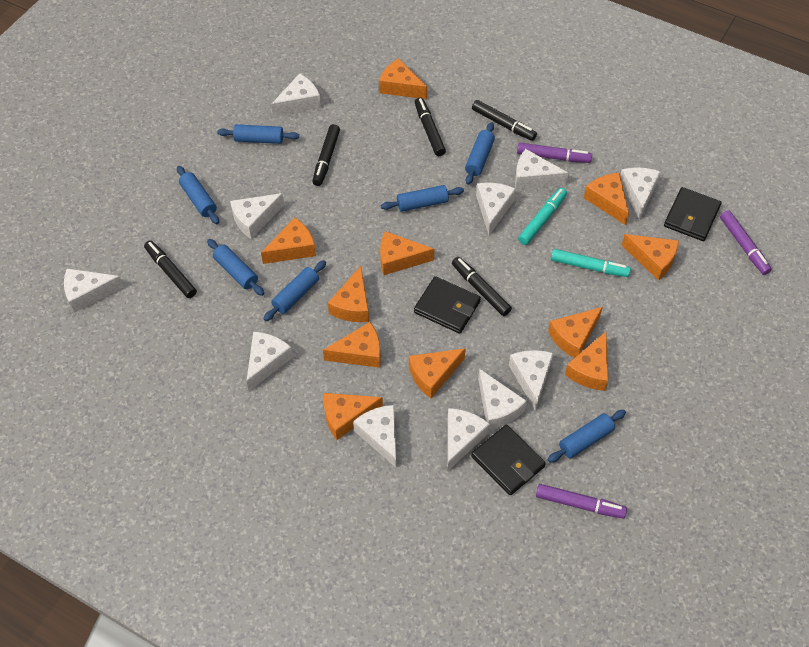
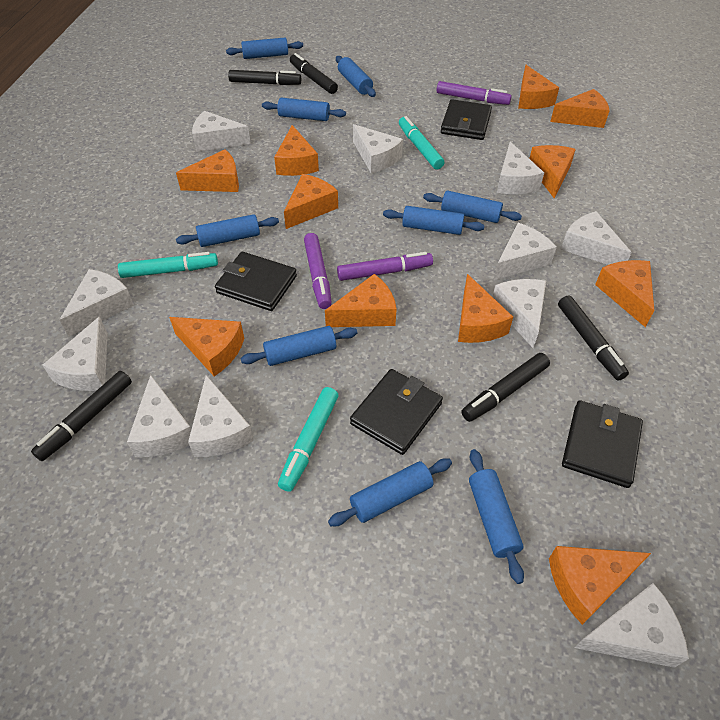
black wallet: [414,276,481,334] [471,425,546,495] [664,187,721,241] = 3 -> [215,252,297,311] [350,369,443,455] [441,99,492,140] [562,400,643,488] = 4
blue rolling pin: [177,166,219,224] [207,239,264,296] [217,124,299,144] [263,260,326,321] [381,185,464,212] [465,122,495,185] [548,410,626,462] = 7 -> [176,214,279,247] [226,38,303,59] [240,326,357,366] [262,98,346,121] [328,459,452,526] [336,56,376,97] [383,206,485,235] [423,190,522,223] [469,449,524,584] = 9
turquoise marker: [518,188,567,245] [551,249,631,277] = 2 -> [118,252,218,278] [278,387,339,492] [399,116,444,170] = 3

